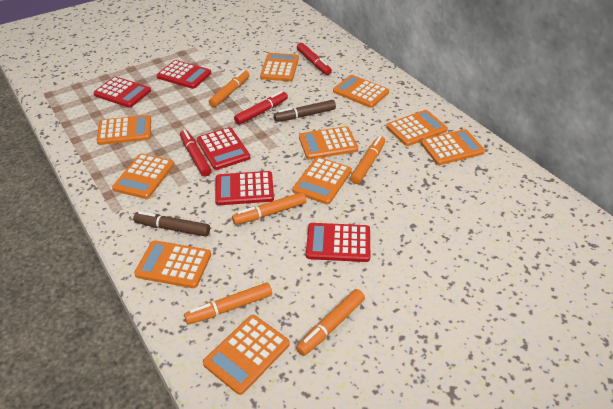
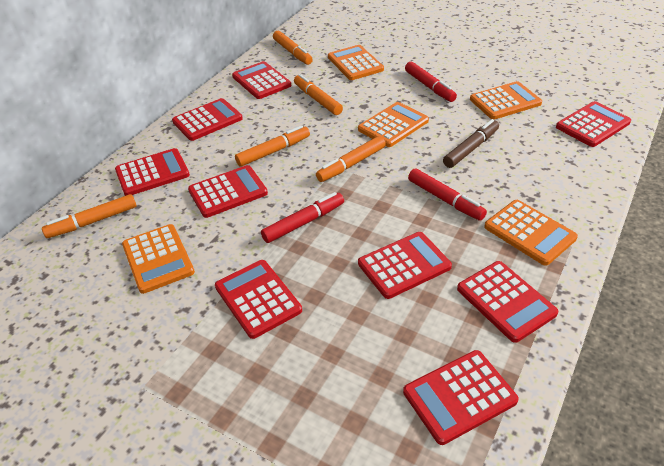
brown marker: [133,211,210,237] [274,100,336,122] = 2 -> [443,119,499,168] = 1
orange calculator: [97,115,151,145] [112,153,174,199] [134,240,211,288] [203,315,290,395] [260,53,299,81] [292,157,352,204] [299,126,358,159] [333,75,389,108] [386,110,448,146] [421,129,485,165] = 10 -> [122,224,195,294] [328,45,384,80] [358,102,429,147] [470,81,542,120] [484,200,578,266] = 5
red calculator: [93,76,151,108] [157,60,211,89] [197,127,250,170] [215,171,274,205] [306,223,370,262] = 5 -> [115,148,190,196] [172,98,243,141] [188,165,268,218] [215,260,302,339] [232,61,291,99] [358,232,452,299] [403,350,519,445] [457,261,558,343] [556,101,631,147] = 9

